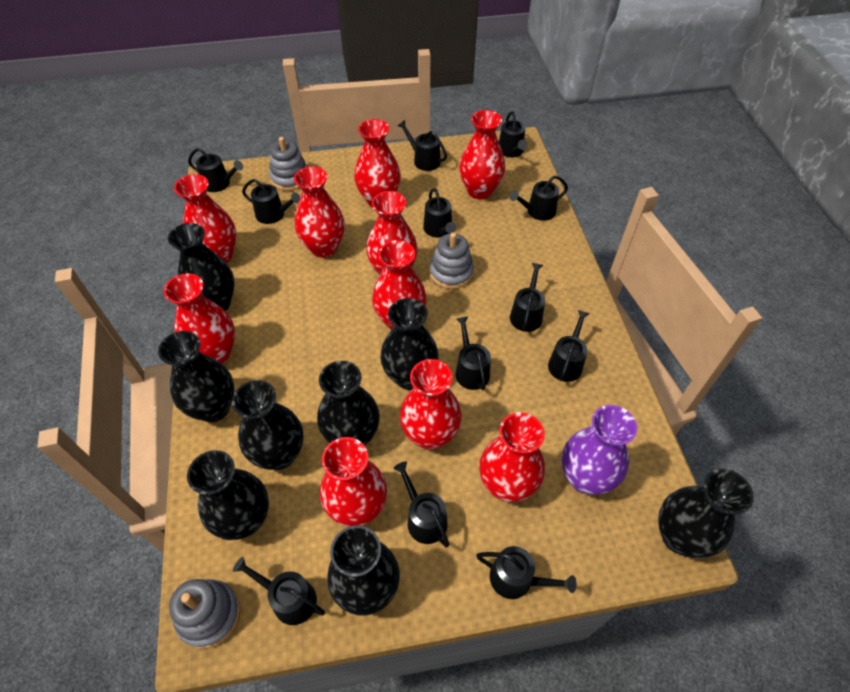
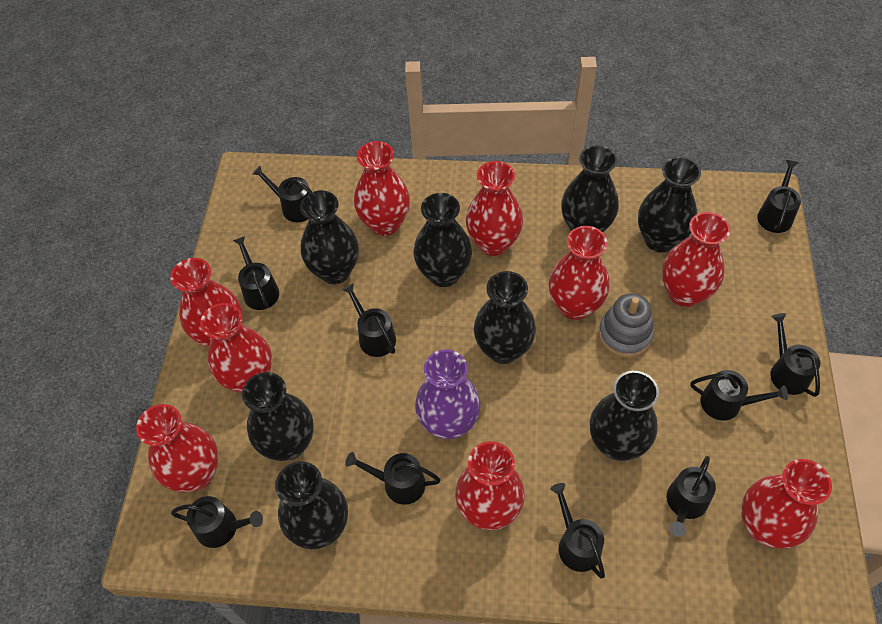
black watering can: [188,148,243,192] [233,557,325,625] [242,179,300,224] [393,461,449,547] [398,120,447,171] [423,188,456,237] [455,316,491,390] [476,546,577,599] [499,111,528,157] [510,175,568,221] [510,263,545,332] [548,310,590,382] = 12 -> [171,496,263,548] [233,236,279,310] [252,166,312,222] [342,283,396,357] [345,452,441,505] [550,483,605,579] [667,456,716,537] [690,370,788,421] [757,160,801,233] [770,313,820,397] = 10
grey stacking toy: [169,579,241,649] [269,137,308,191] [430,232,474,289] = 3 -> [599,293,654,357] = 1
red vase: [164,273,235,364] [174,174,236,263] [294,166,345,258] [320,437,387,527] [354,119,401,208] [366,191,418,275] [372,240,427,330] [400,359,462,450] [459,110,505,199] [479,412,545,502] = 10 -> [136,404,219,492] [170,258,242,347] [200,303,272,393] [354,141,410,236] [455,441,525,530] [466,161,523,256] [549,226,610,320] [662,212,730,307] [741,459,832,549] = 9

